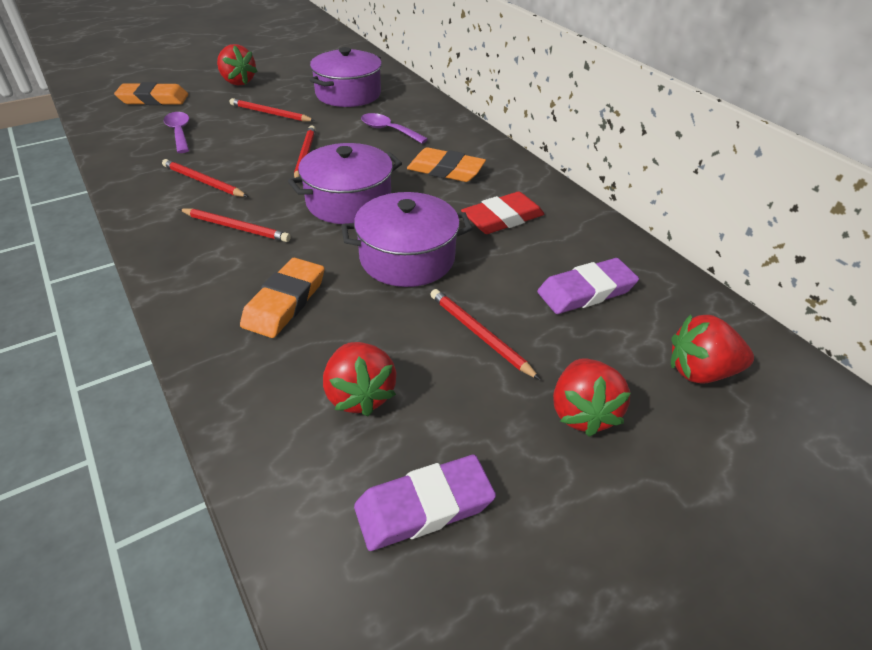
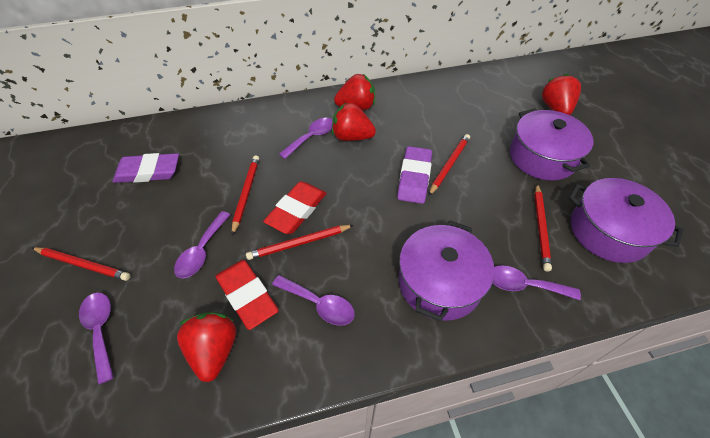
orange eraser: [114,82,188,105] [240,258,324,338] [407,147,486,182] = 3 -> none = 0
purple spoon: [164,112,189,153] [361,113,428,144] = 2 -> [79,293,114,385] [174,211,231,278] [272,275,355,326] [279,118,333,159] [493,265,581,300] = 5
red eraser: [461,191,544,234] = 1 -> [215,260,279,330] [263,181,326,234] = 2

